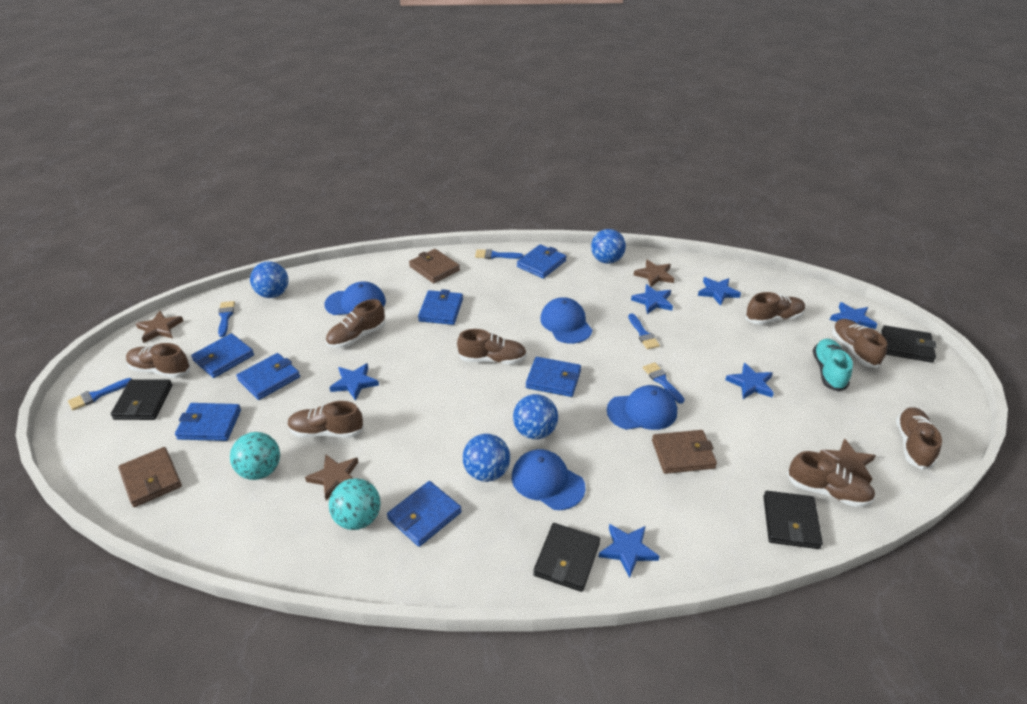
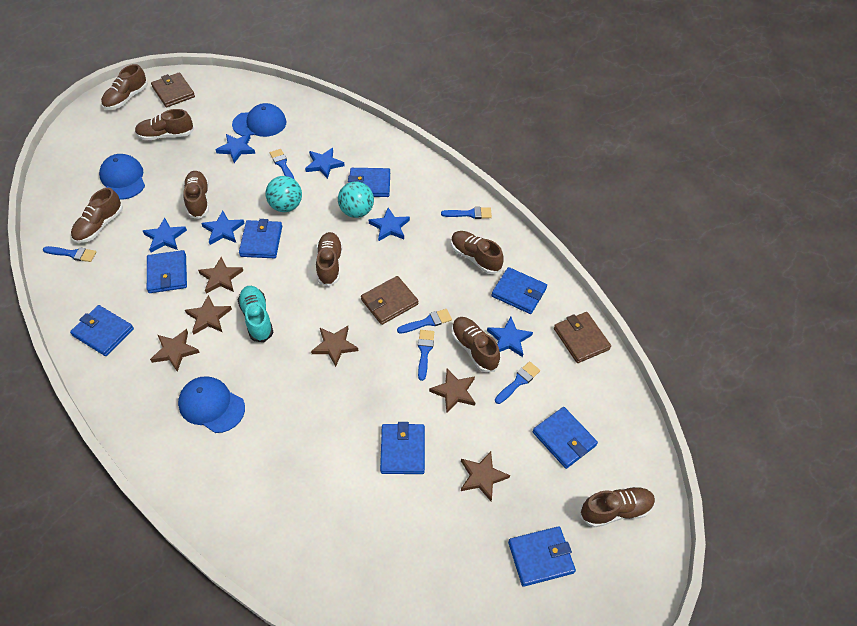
black wallet: [111,379,172,420] [533,523,600,592] [763,491,823,549] [881,325,937,363] = 4 -> none = 0
blue ball: [250,261,288,298] [463,434,510,482] [513,394,558,439] [591,229,626,264] = 4 -> none = 0
blue brush: [68,378,132,410] [218,301,235,337] [475,249,524,259] [628,313,660,349] [643,362,685,404] = 5 -> [43,246,96,262] [270,149,295,180] [397,309,452,334] [418,330,434,381] [441,207,492,219] [495,361,540,404] = 6
blue cap: [325,282,386,315] [512,449,586,510] [540,297,592,344] [607,385,677,430] = 4 -> [99,154,145,199] [178,376,245,433] [232,103,286,137] = 3
blue wallet: [175,403,241,441] [191,333,254,378] [236,353,300,400] [387,481,462,547] [418,289,463,325] [517,244,567,279] [526,357,581,397] = 7 -> [70,305,134,356] [147,250,187,293] [239,219,282,258] [348,168,390,197] [380,422,425,474] [491,267,547,314] [508,526,576,587] [533,407,598,469] = 8
brown star: [136,311,183,343] [305,455,358,501] [634,260,674,287] [820,438,876,483] = 4 -> [150,329,200,372] [185,295,232,335] [198,257,243,294] [311,326,358,367] [429,369,475,413] [461,451,510,501] = 6

